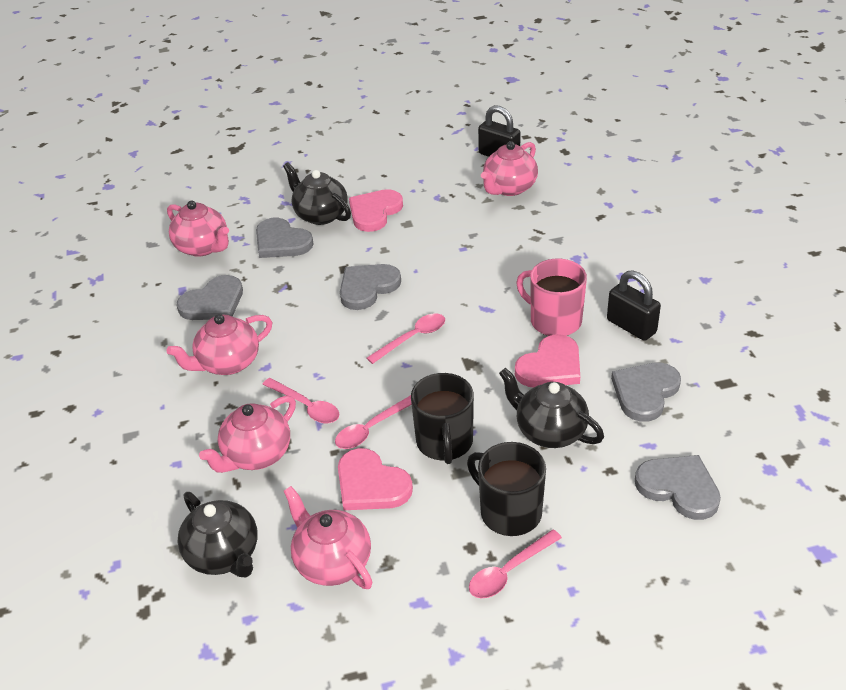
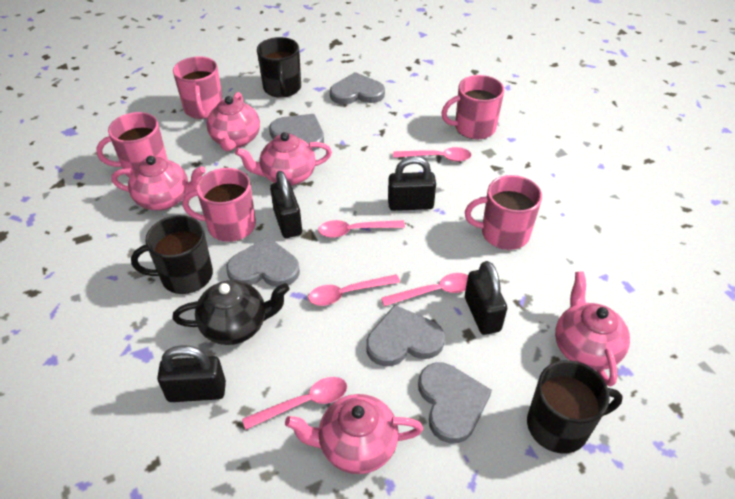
black mug: [411,373,474,464] [467,442,546,536] = 2 -> [131,215,213,294] [257,37,301,98] [527,360,623,454] = 3
black padlock: [478,105,521,157] [607,270,661,341] = 2 -> [157,345,226,402] [270,171,302,238] [388,156,436,211] [465,261,507,335] = 4
black teapot: [178,492,258,577] [283,162,351,225] [499,368,604,448] = 3 -> [172,280,290,345] = 1
pink heart: [338,448,413,510] [349,189,403,232] [515,334,580,388] = 3 -> none = 0
pink mug: [516,259,587,336] = 1 -> [96,112,168,178] [173,56,223,119] [182,168,256,242] [441,75,504,140] [465,175,542,250] = 5
pink spoon: [262,378,339,424] [335,395,412,449] [367,313,445,364] [469,529,562,598] = 4 -> [242,377,347,430] [308,274,400,306] [318,220,405,238] [381,273,468,306] [393,147,472,162] = 5

